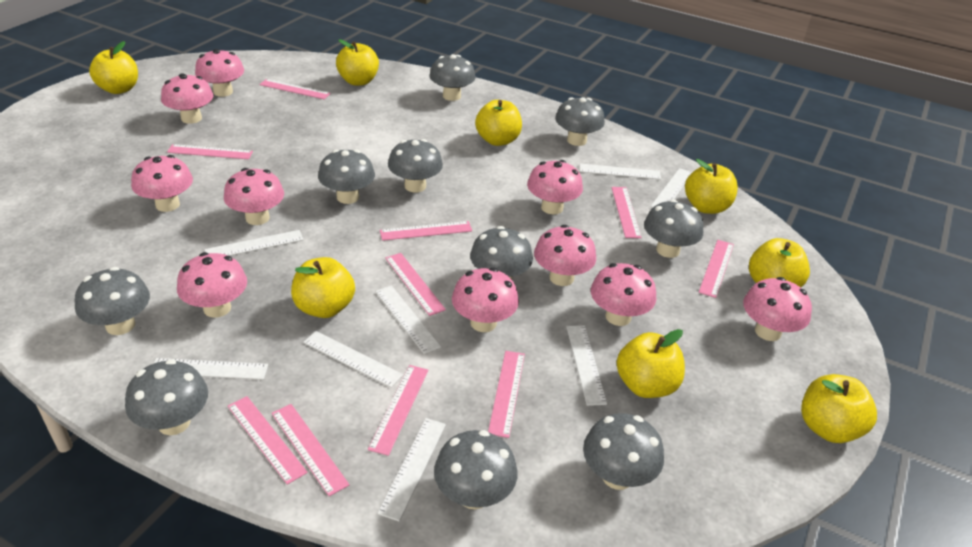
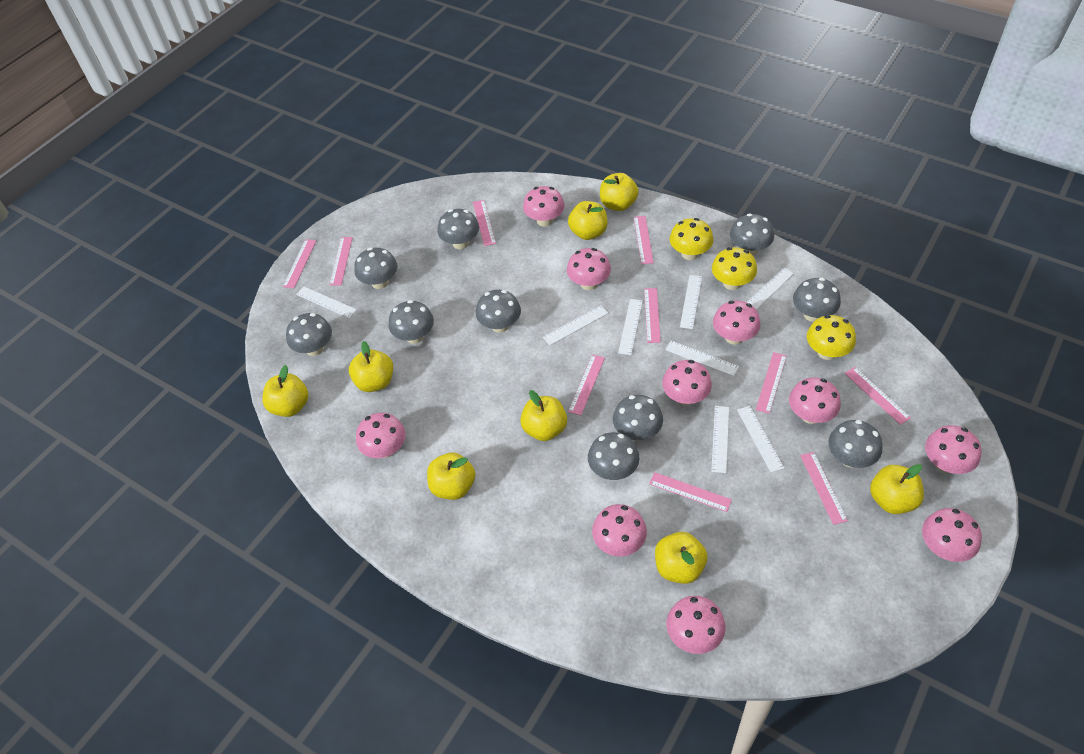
yellow mushroom: none = 0 -> [669,218,713,260] [712,247,757,290] [807,315,856,360] = 3

